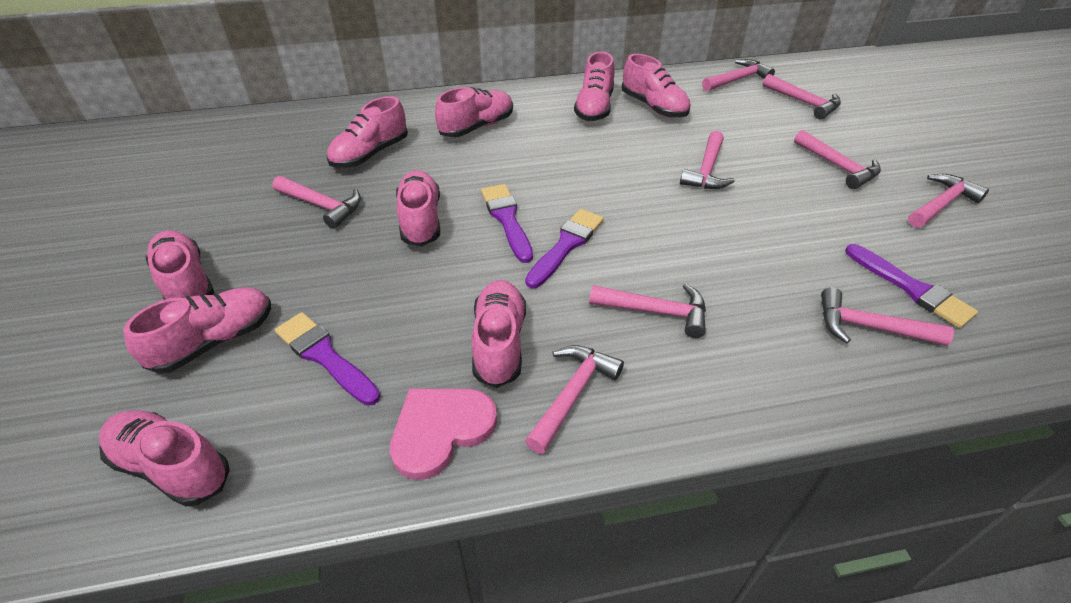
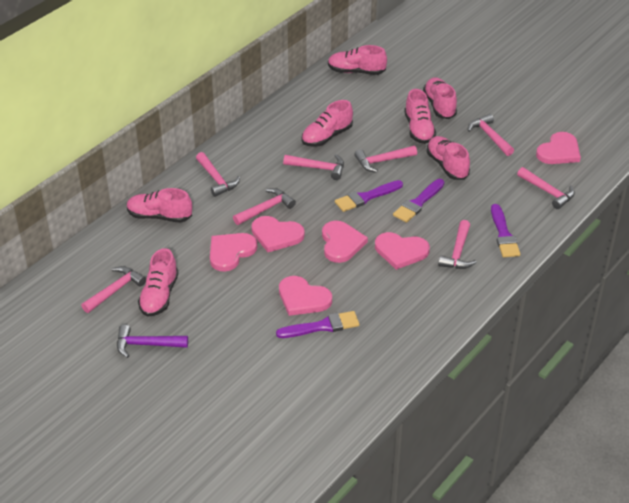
pink hammer: [272,176,361,229] [525,345,624,454] [589,284,706,338] [680,131,735,189] [702,59,775,91] [763,74,841,119] [794,130,881,189] [821,287,954,346] [908,174,989,228] = 9 -> [81,266,146,313] [196,152,240,197] [233,188,296,225] [283,154,344,180] [354,146,417,173] [438,220,477,269] [467,114,514,156] [517,167,575,209] = 8
pink heart: [390,388,497,480] = 1 -> [210,233,257,272] [251,216,305,252] [279,276,332,316] [322,221,368,263] [375,232,430,270] [536,132,581,164] = 6
pink shoe: [99,410,230,507] [123,287,271,374] [145,230,214,300] [327,96,408,168] [396,170,440,247] [435,87,513,137] [471,280,526,388] [574,52,614,121] [622,54,690,118] = 9 -> [127,188,192,223] [138,248,179,317] [302,100,353,147] [328,45,387,75] [404,89,436,144] [423,77,457,119] [426,136,470,180] = 7
purple hammer: none = 0 -> [117,324,188,358] = 1

